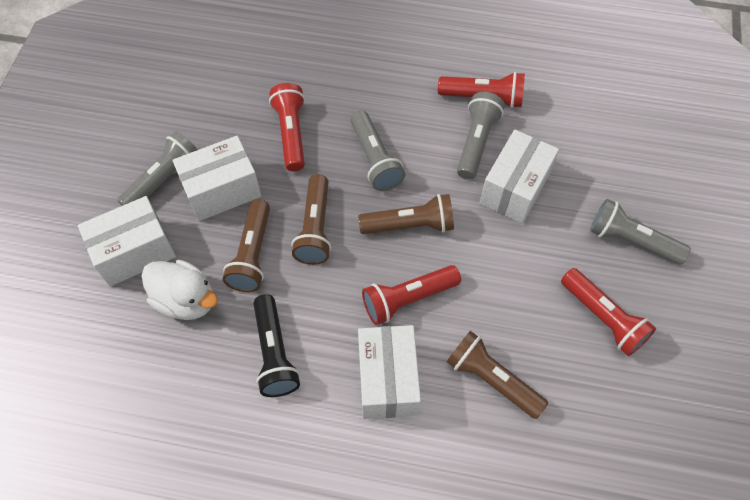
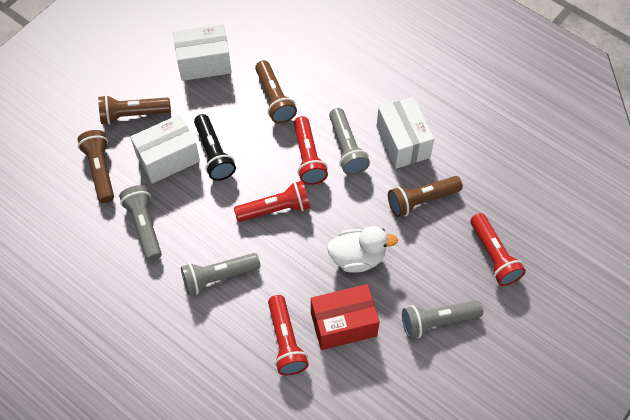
red box: none = 0 -> [311,284,380,350] = 1
white box: [78,196,176,286] [173,136,261,221] [358,325,421,419] [480,130,559,224] = 4 -> [130,115,200,184] [173,24,232,81] [376,97,434,169] = 3

